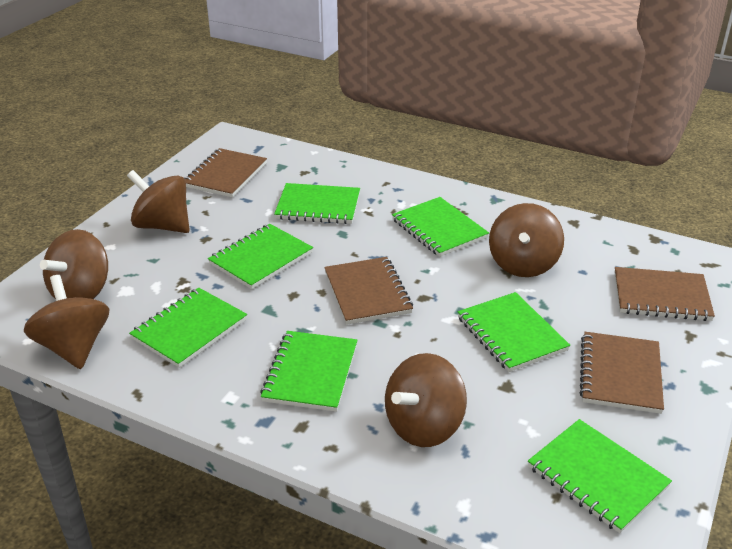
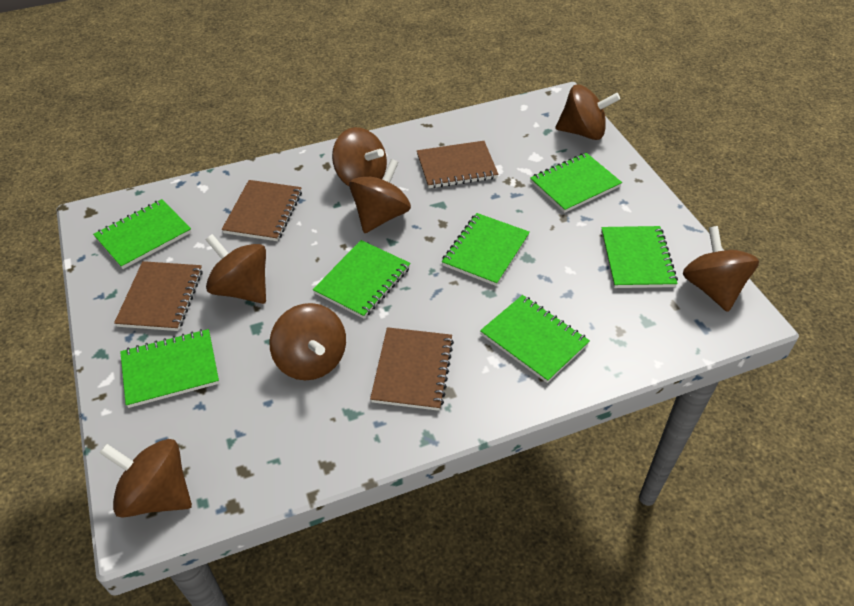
brown spinning top: [24,275,109,369] [40,229,108,299] [127,170,190,233] [385,353,467,447] [489,203,564,277] = 5 -> [99,439,192,518] [205,234,266,304] [269,303,346,380] [332,127,387,186] [349,159,411,233] [555,84,620,140] [683,226,759,312] = 7

